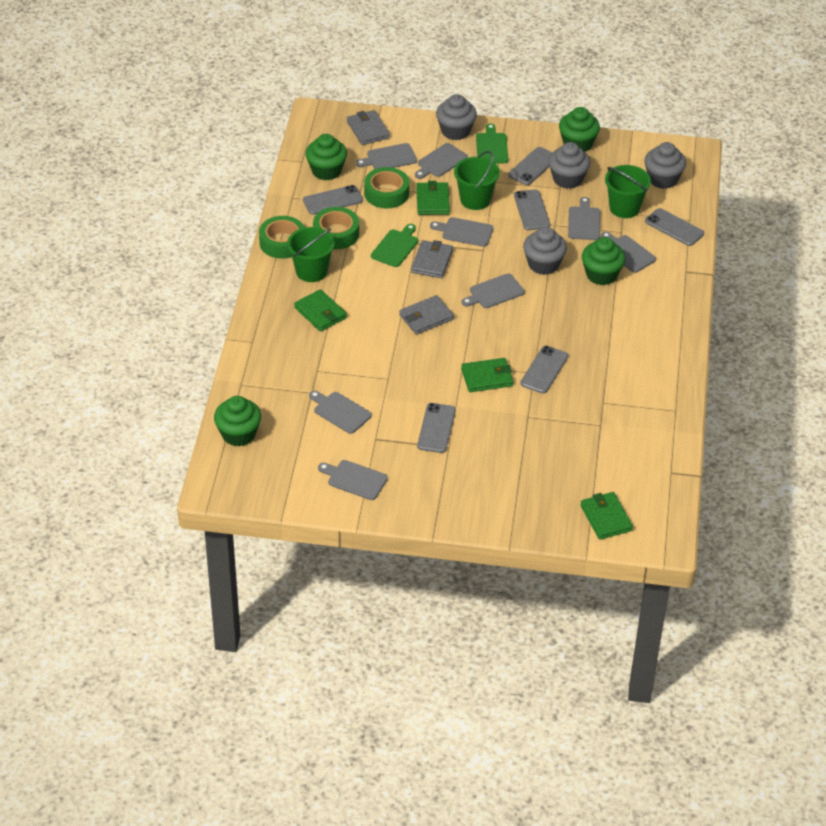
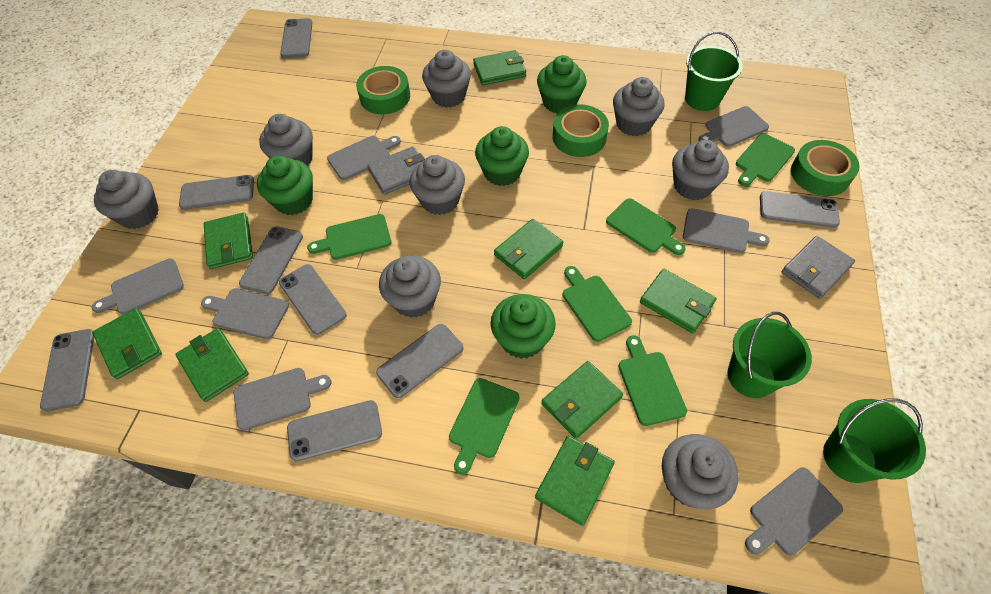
green cutting board: [371,224,418,267] [476,123,508,163] = 2 -> [307,214,391,260] [449,378,519,475] [563,266,632,342] [606,198,686,255] [619,335,687,426] [736,133,795,186] = 6
green wallet: [294,289,347,332] [416,181,450,215] [461,358,514,392] [580,492,633,540] = 4 -> [92,308,162,379] [175,328,249,402] [204,212,253,269] [473,50,526,85] [494,219,563,279] [535,436,615,526] [541,361,623,439] [640,269,716,333] = 8
grey cupcake: [436,94,477,140] [523,227,567,275] [549,142,590,189] [644,142,686,189] = 4 -> [94,170,159,229] [259,114,313,166] [379,256,441,318] [410,155,465,215] [422,50,471,108] [613,77,665,136] [662,434,738,509] [672,140,729,200] = 8
grey cutting board: [309,391,372,434] [318,460,388,500] [356,143,417,169] [415,143,468,179] [430,217,493,247] [461,273,525,308] [568,197,600,240] [601,232,656,273] = 8 -> [92,258,184,315] [201,288,289,339] [234,368,331,431] [327,136,401,180] [683,208,770,253] [698,106,769,147] [745,467,843,555] = 7
grey phone: [303,185,363,215] [417,403,456,453] [508,147,552,185] [514,189,550,230] [520,346,568,393] [645,208,704,246] = 6 -> [40,329,94,412] [179,175,254,210] [239,226,303,294] [279,264,347,335] [280,18,312,58] [287,400,382,461] [376,324,463,398] [760,191,840,228] = 8
grey wallet: [347,110,390,145] [399,295,454,335] [411,240,453,278] = 3 -> [367,146,425,195] [782,236,855,299] = 2

